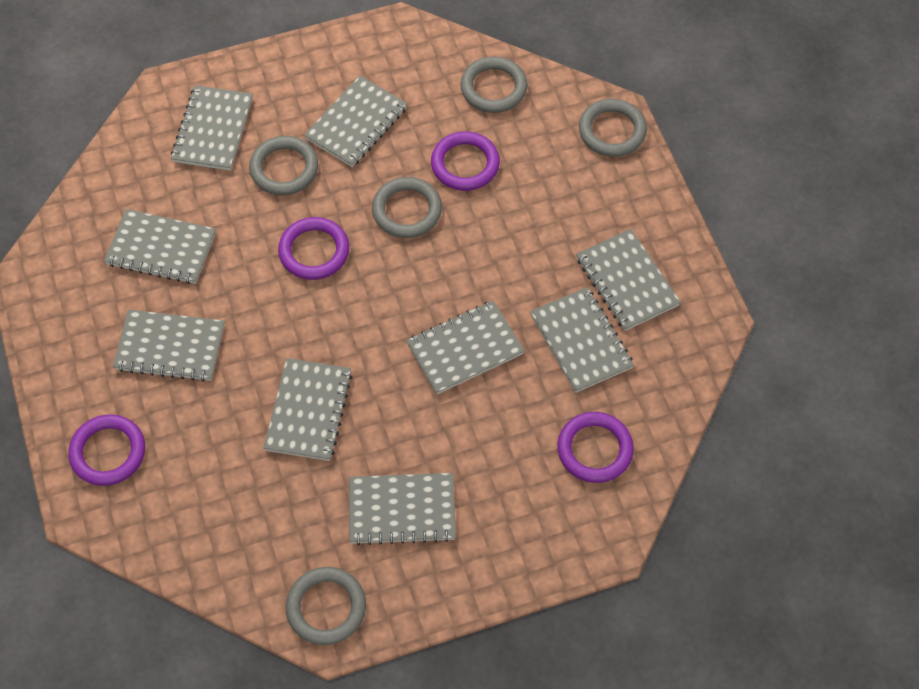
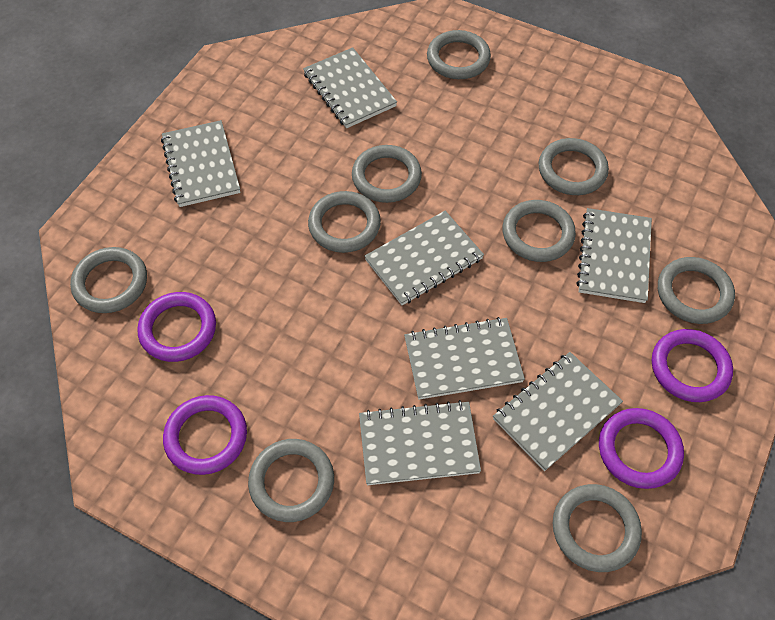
grey notebook: [104,209,216,284] [113,309,225,382] [171,85,253,171] [263,358,352,461] [304,76,407,167] [349,473,456,545] [406,300,524,395] [530,287,634,393] [576,229,681,331] = 9 -> [161,120,240,207] [303,47,397,128] [359,400,481,485] [364,211,484,305] [404,317,525,400] [493,352,623,471] [577,208,652,303] = 7
grey ring: [249,136,318,195] [286,567,366,645] [372,177,442,238] [460,56,527,113] [579,99,647,157] = 5 -> [70,247,147,313] [248,439,334,522] [308,191,381,253] [352,145,422,203] [427,30,491,79] [502,200,576,262] [539,138,609,195] [553,484,642,572] [658,257,735,324] = 9

